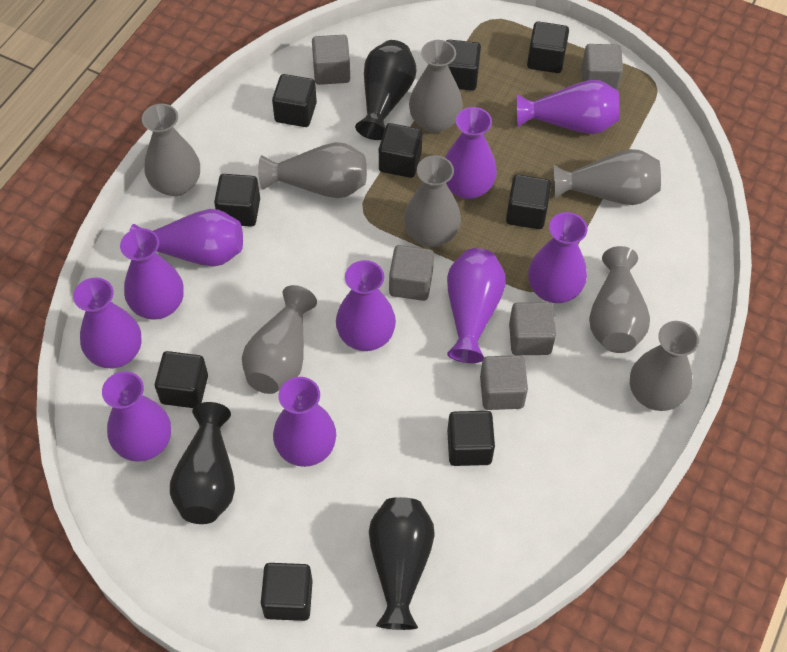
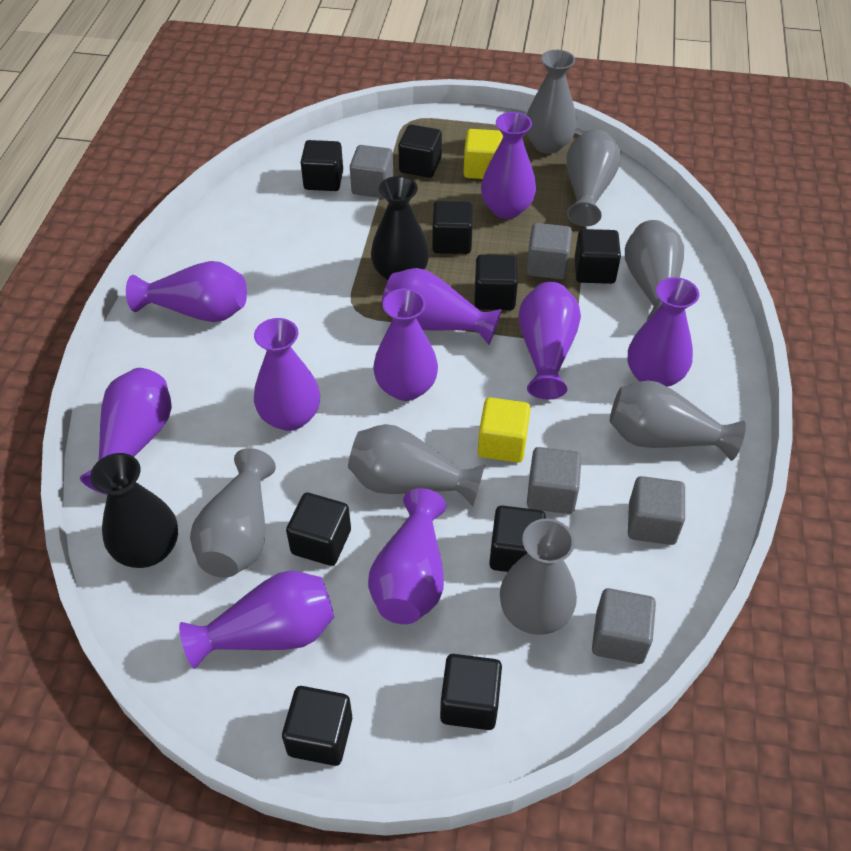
black vase: [170,402,235,524] [355,40,417,140] [369,497,435,630] = 3 -> [90,453,178,568] [371,176,429,281] = 2
grey vase: [142,104,200,196] [242,285,317,394] [258,142,367,198] [404,155,461,247] [409,40,463,133] [553,149,661,205] [589,246,650,353] [630,321,699,411] = 8 -> [190,448,276,578] [348,424,485,506] [500,518,577,635] [526,50,577,154] [566,129,621,226] [610,380,746,461] [625,220,684,320] = 7
yellow cube: none = 0 -> [464,129,503,179] [478,397,531,463] = 2

